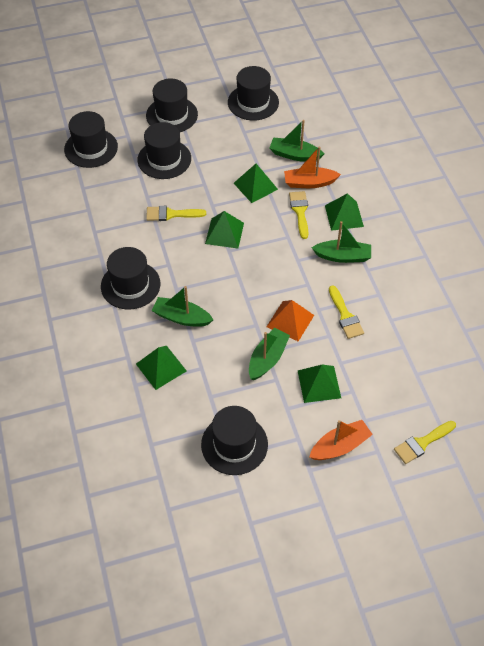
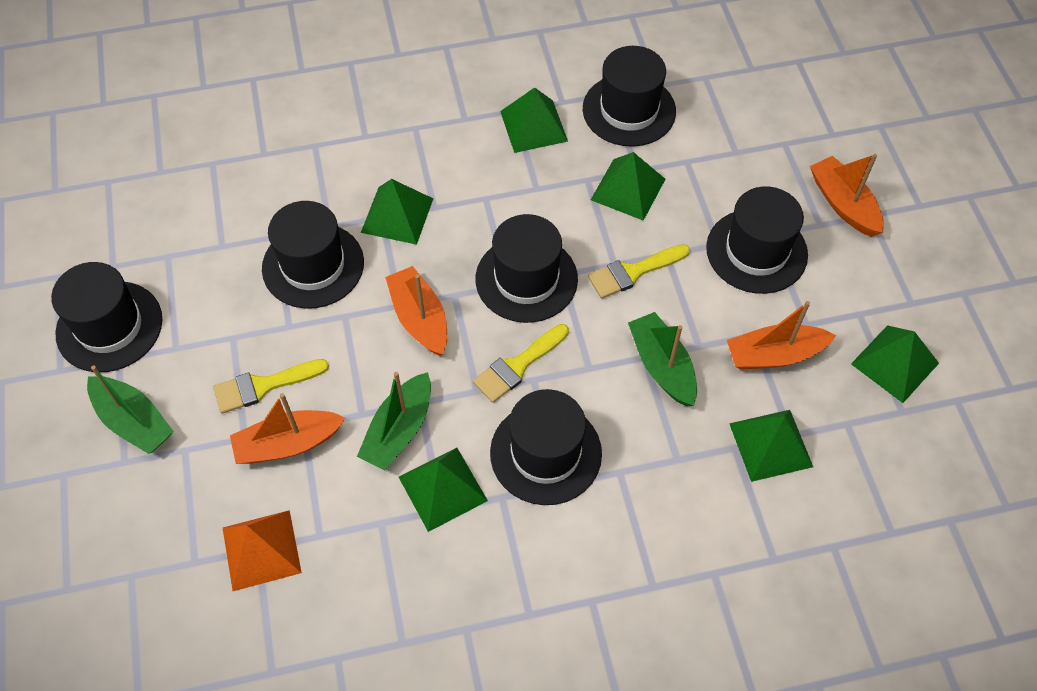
green boat: [152,286,213,327] [249,328,290,380] [270,120,324,162] [312,221,371,263] = 4 -> [87,365,174,454] [357,372,431,470] [628,312,697,406] = 3
green pyramid: [136,346,187,390] [205,211,244,249] [234,164,278,203] [298,365,341,403] [325,193,364,231] = 5 -> [361,179,433,245] [399,448,488,532] [500,87,568,153] [591,152,665,221] [729,410,813,482] [851,325,939,403] = 6
orange boat: [284,146,341,188] [309,420,373,460] = 2 -> [230,393,345,464] [385,266,447,356] [727,301,836,370] [810,154,884,237] = 4
yellow brush: [146,206,206,221] [289,191,308,239] [329,285,364,339] [394,421,456,464] = 4 -> [213,359,329,413] [473,324,569,403] [588,244,690,299] = 3

